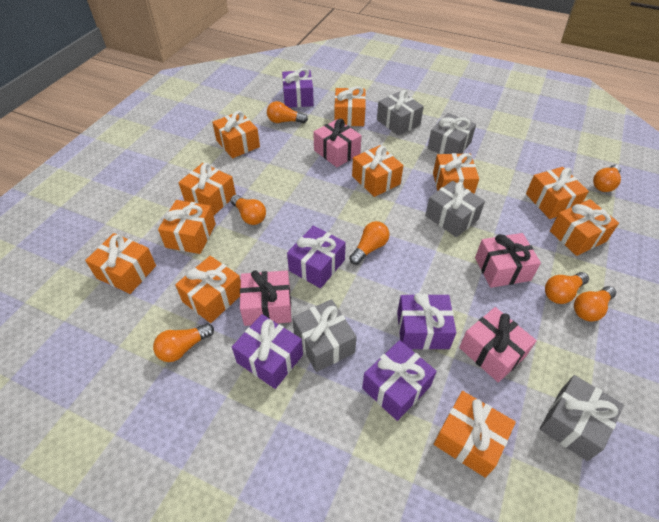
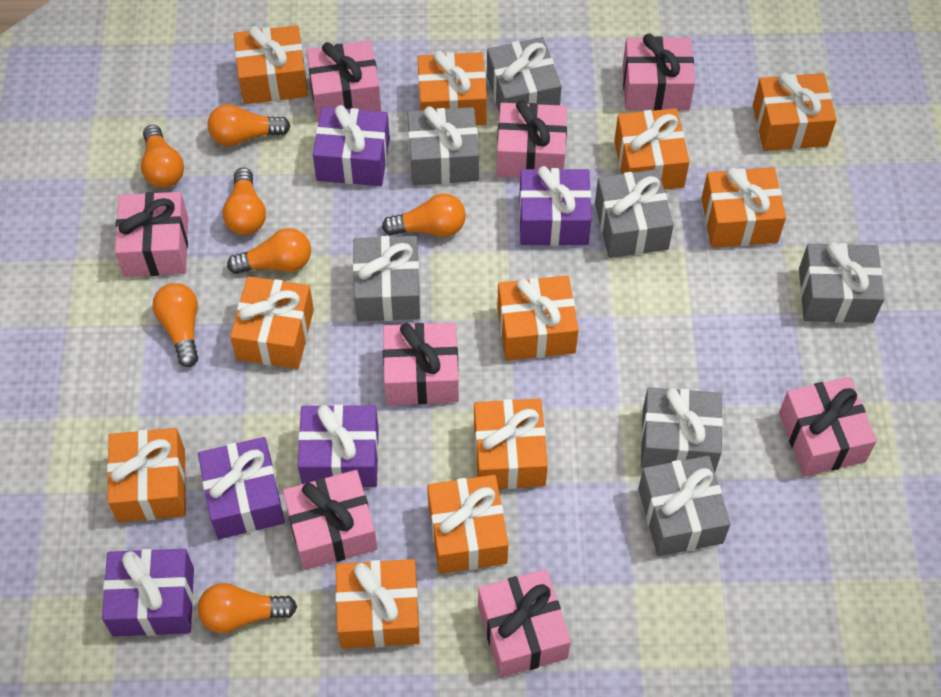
grey gift: [292,299,357,372] [377,90,424,136] [425,181,485,237] [428,113,476,154] [540,375,624,461] = 5 -> [353,236,420,322] [407,106,479,185] [487,37,562,113] [595,169,674,258] [638,456,731,556] [641,387,723,472] [799,242,884,323] = 7
pink gift: [240,270,292,326] [313,119,362,167] [459,307,537,382] [475,233,541,288] = 4 -> [115,192,188,277] [283,470,377,570] [306,41,381,121] [383,323,459,405] [478,569,571,678] [497,100,567,178] [623,34,695,111] [779,377,877,476] = 8

